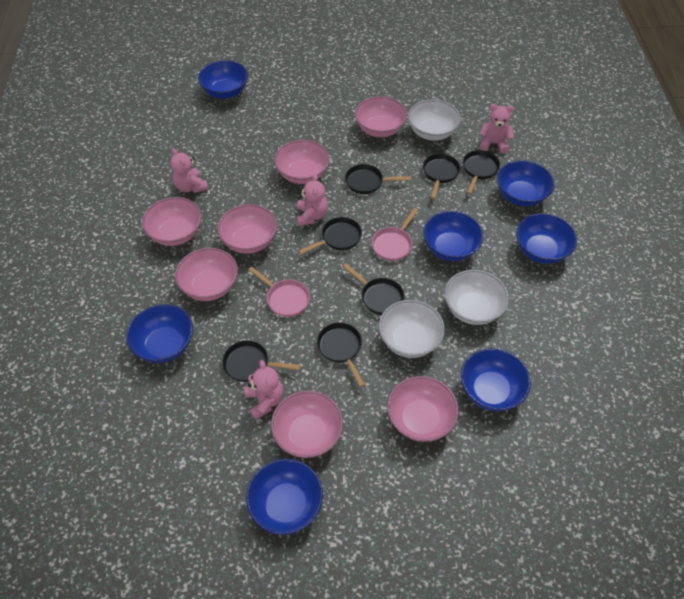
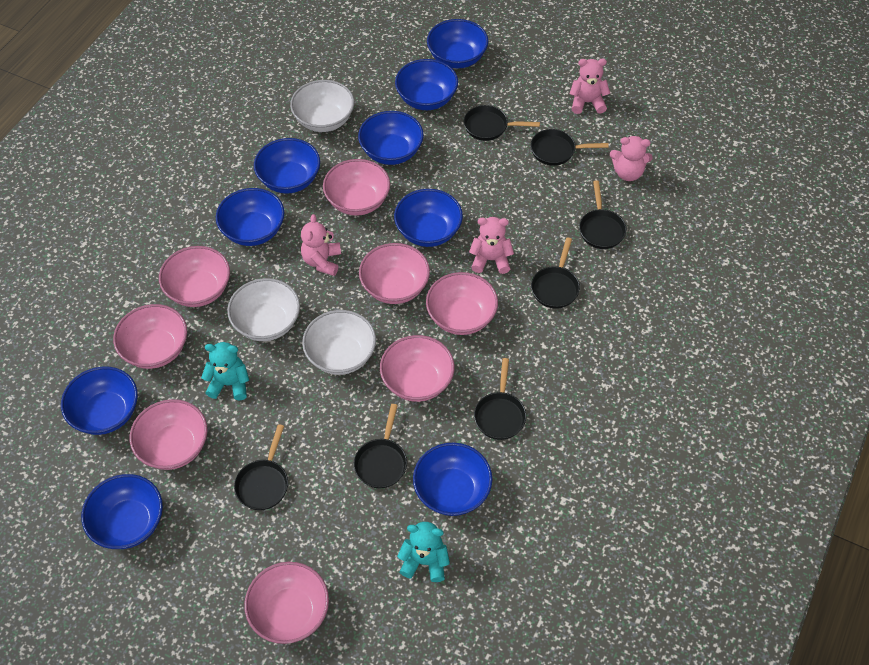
blue bowl: [126,304,193,363] [198,60,248,99] [246,459,323,535] [423,211,483,261] [461,348,531,411] [497,160,554,206] [516,213,577,264] = 7 -> [61,366,138,435] [81,474,163,549] [216,188,284,246] [254,138,320,194] [358,111,424,165] [394,189,463,247] [395,59,458,110] [413,443,493,516] [427,19,488,68] = 9
pink bowl: [142,197,201,246] [175,248,238,301] [217,204,277,254] [271,391,343,458] [274,140,330,184] [355,96,407,137] [387,376,459,442] = 7 -> [113,304,187,369] [130,399,208,470] [159,246,230,307] [244,562,329,644] [323,159,390,216] [359,243,430,304] [380,335,455,402] [426,272,498,335] = 8
pink pan: [248,266,310,317] [372,208,418,261] = 2 -> none = 0
turquoise teddy bear: none = 0 -> [201,342,249,401] [397,522,450,582] = 2

